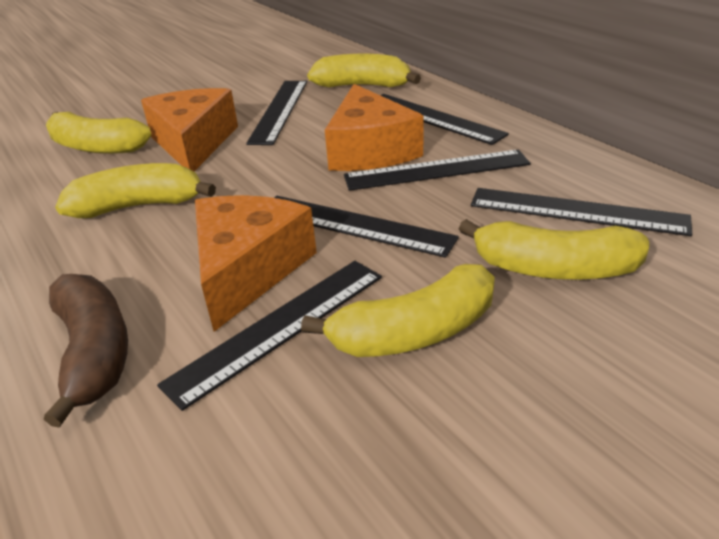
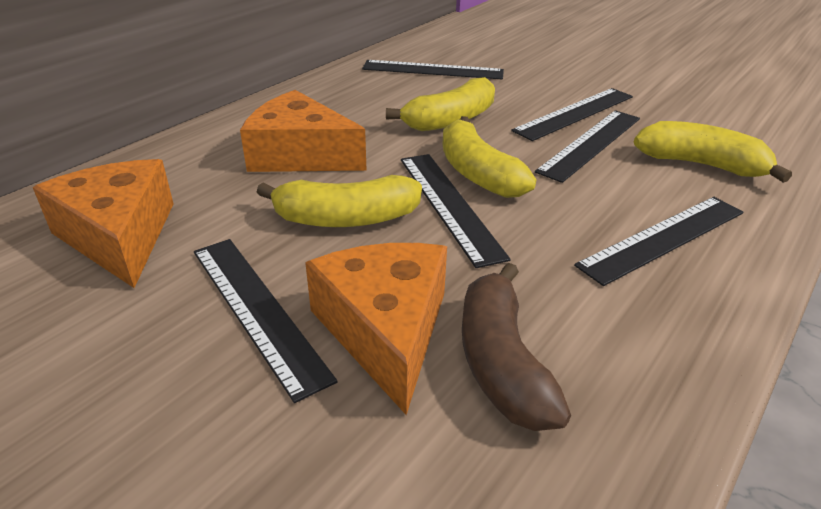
yellow banana: [46,112,152,154] [55,163,216,218] [301,264,495,357] [307,54,421,87] [459,219,649,279] = 5 -> [257,175,422,227] [386,77,495,131] [442,116,536,198] [634,121,792,183] = 4

